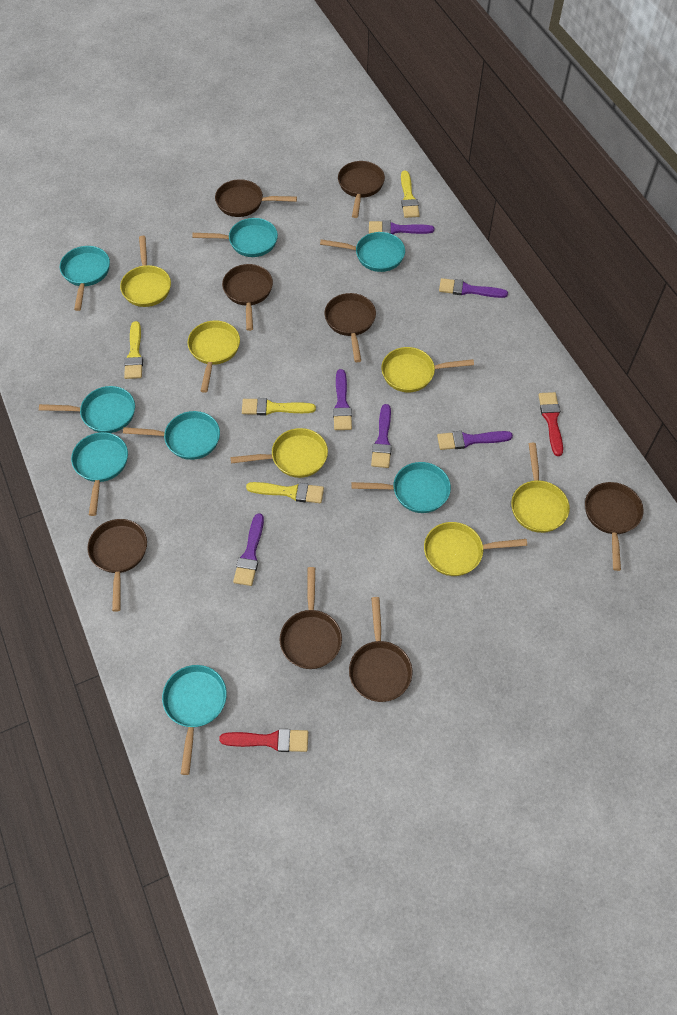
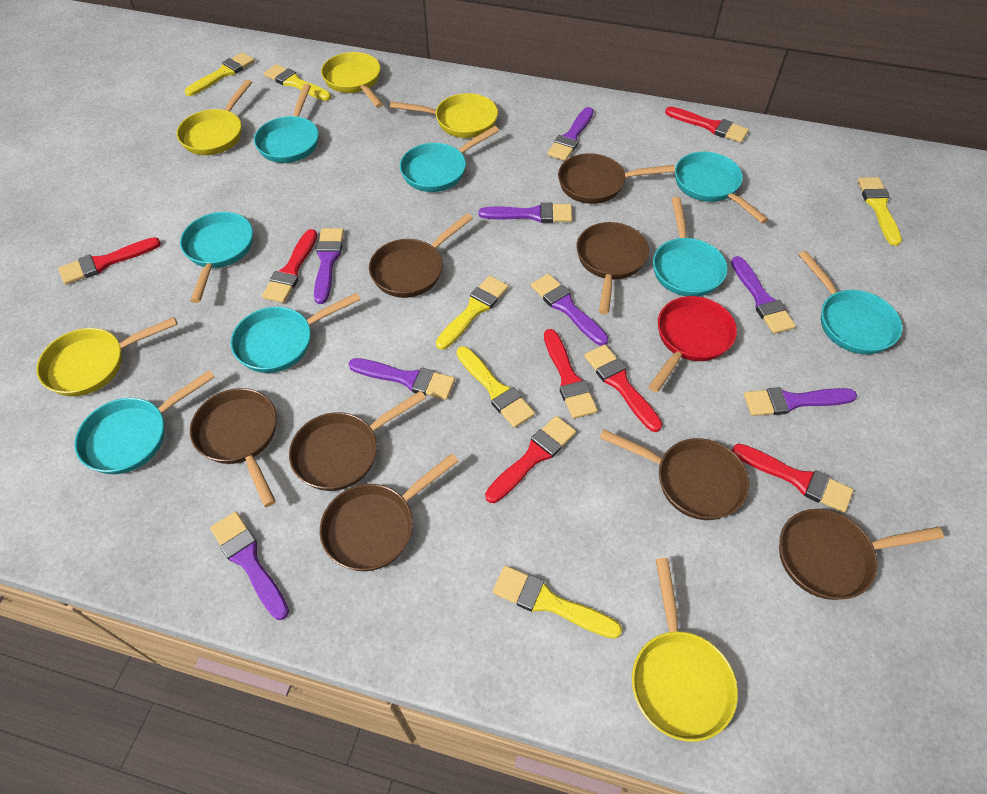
purple brush: [233,513,264,586] [333,369,352,430] [369,220,434,234] [371,404,392,468] [437,431,513,450] [439,278,508,298] = 6 -> [210,512,289,620] [314,228,344,304] [348,358,455,400] [479,202,572,223] [531,274,609,346] [547,107,594,161] [731,256,796,334] [744,387,857,416] = 8
red brush: [219,729,308,752] [538,392,563,456] = 2 -> [58,237,161,285] [262,229,317,303] [485,416,576,503] [544,329,598,419] [585,344,662,432] [665,106,749,143] [732,444,853,513] = 7
red pan: none = 0 -> [649,296,737,392] = 1
yellow brush: [124,321,143,379] [242,398,316,415] [246,482,324,503] [401,171,420,218] = 4 -> [185,52,255,96] [264,64,331,101] [436,276,509,350] [457,346,535,428] [493,566,622,639] [857,177,902,246] = 6
yellow pan: [120,236,171,307] [187,321,240,393] [230,428,328,478] [381,347,474,392] [424,522,527,576] [511,443,570,533] = 6 -> [36,317,177,396] [177,79,252,155] [321,52,383,108] [390,93,498,138] [632,558,738,742] = 5

